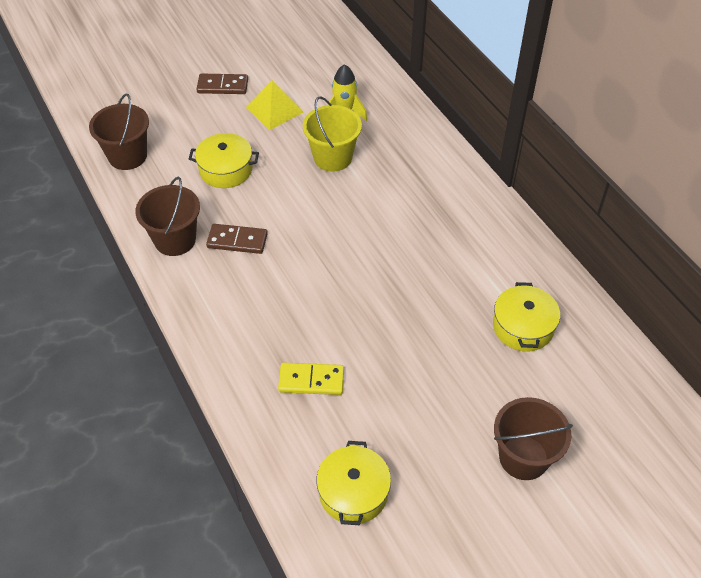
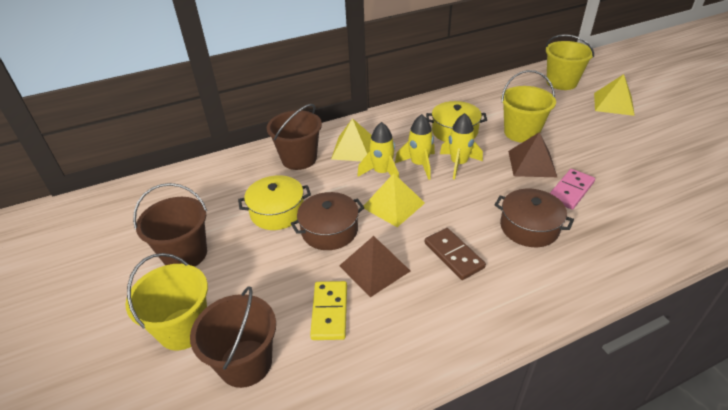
brown domino: [196,74,248,94] [206,224,268,254] = 2 -> [425,228,486,280] = 1
brown pot: none = 0 -> [291,192,365,250] [495,189,574,247] = 2
brown pyramid: none = 0 -> [339,236,410,297] [508,132,557,177] = 2
pink domino: none = 0 -> [550,169,595,210] = 1
yellow bucket: [303,96,362,172] = 1 -> [125,253,208,351] [501,70,556,143] [546,34,594,90] = 3
yellow pot: [189,133,259,188] [316,441,391,525] [493,282,560,352] = 3 -> [238,175,311,230] [426,101,487,142] = 2
yellow pyramid: [246,80,304,130] = 1 -> [331,118,372,161] [364,173,425,227] [594,74,635,116] = 3
yellow rocket: [327,64,367,121] = 1 -> [357,122,399,178] [395,114,435,180] [440,113,483,179] = 3

